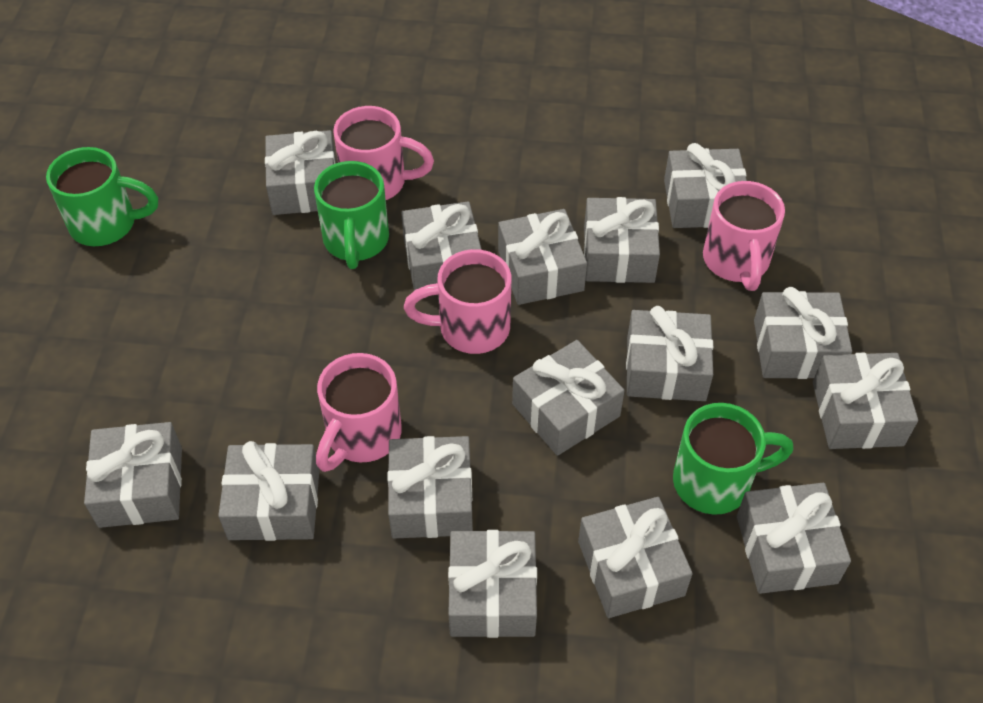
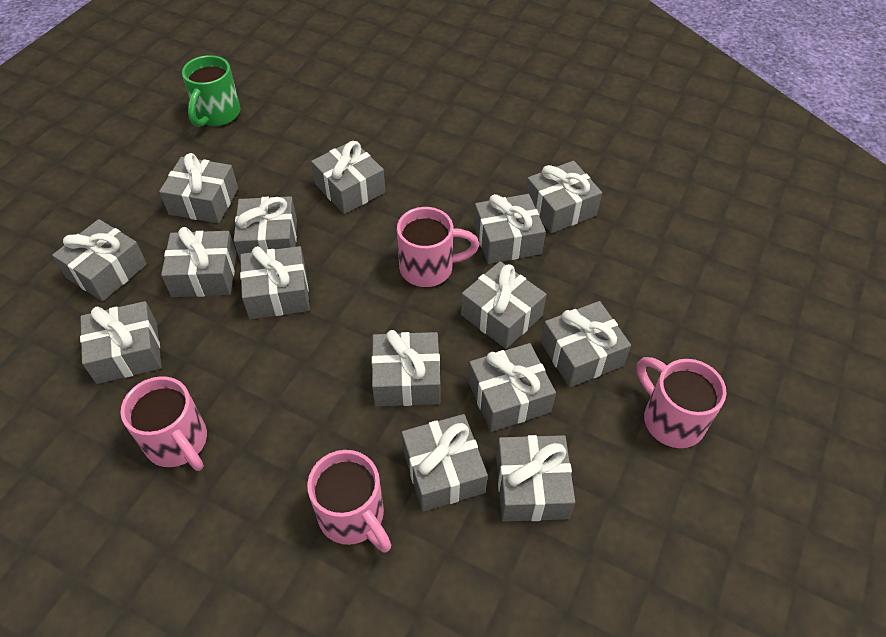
green mug: [46,147,158,246] [314,161,389,269] [673,403,794,515] = 3 -> [182,55,240,127] = 1

